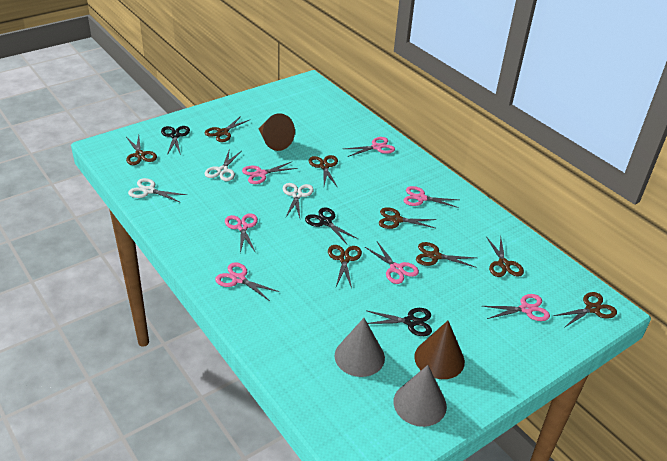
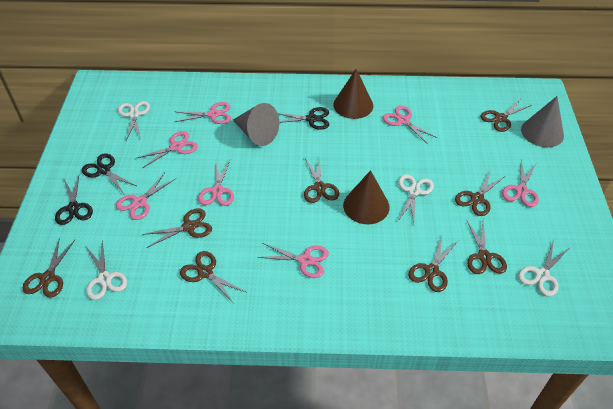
white scissors: [128,178,187,203] [205,151,241,181] [283,183,314,218] = 3 -> [86,240,127,300] [118,101,150,141] [398,174,434,222] [518,240,569,297] = 4

